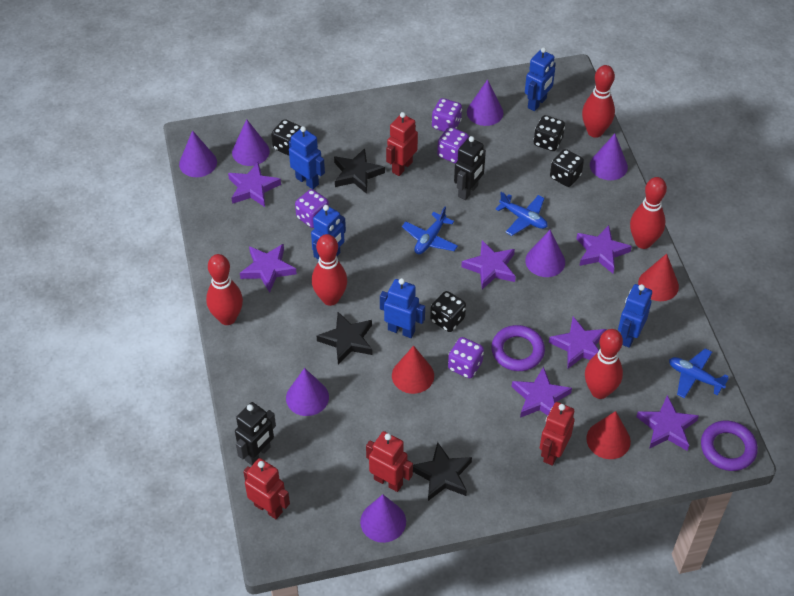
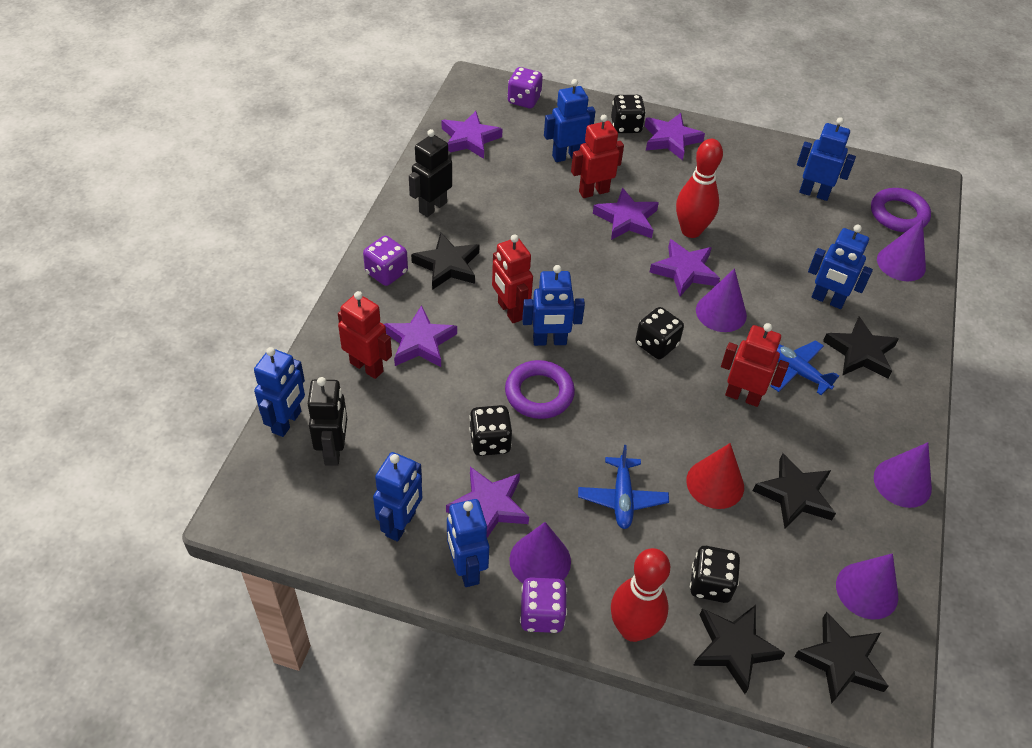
black star: [317,312,372,365] [334,148,385,194] [413,442,472,501] = 3 -> [411,233,479,290] [693,605,785,694] [753,453,836,528] [794,612,889,704] [823,317,899,379] = 5
blue plane: [402,207,458,254] [496,192,548,236] [669,348,729,399] = 3 -> [578,445,669,529] [770,340,839,395] = 2
blue robot: [289,126,325,189] [311,205,346,260] [380,278,425,338] [525,47,556,111] [618,284,652,348] = 5 -> [254,347,305,437] [373,452,422,541] [447,499,489,587] [522,265,585,346] [544,79,595,162] [797,117,856,201] [808,225,873,309] = 7
purple cone: [179,130,217,177] [232,119,270,166] [286,368,329,416] [360,494,406,543] [467,79,503,126] [525,230,565,277] [590,134,628,180] = 7 -> [509,522,571,583] [696,268,747,332] [836,553,898,619] [874,442,932,508] [877,219,926,281] = 5
purple dice: [295,189,329,228] [432,98,462,132] [437,127,469,163] [448,337,484,378] = 4 -> [363,236,408,286] [507,67,543,108] [520,577,567,633] = 3
purple star: [228,162,281,207] [240,244,297,293] [461,240,516,289] [511,367,572,418] [549,317,606,369] [576,225,632,274] [636,395,699,451] = 7 -> [384,305,457,367] [442,111,502,159] [446,467,529,538] [593,188,659,240] [645,113,705,160] [650,239,720,296] = 6
red bowling pin: [206,254,243,325] [312,234,347,306] [582,65,615,138] [585,329,623,399] [630,177,667,249] = 5 -> [611,548,670,642] [676,139,723,238] = 2
red cone: [392,346,434,394] [586,411,631,459] [638,254,679,301] = 3 -> [686,443,744,509] = 1

